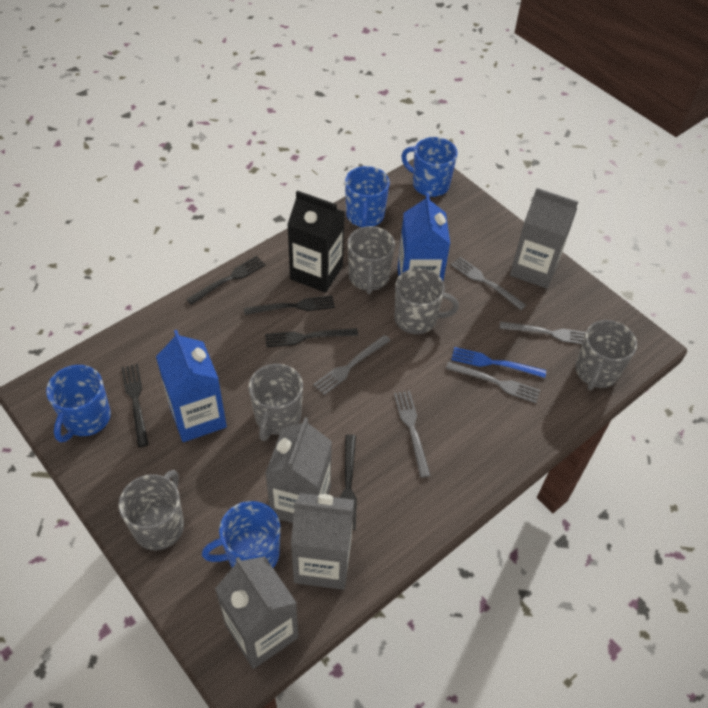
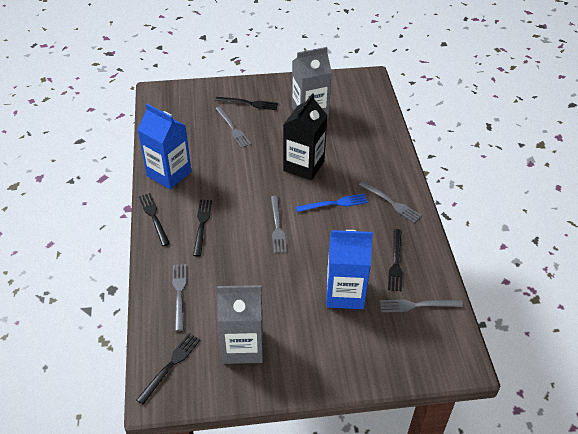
blue mug: [46,365,111,442] [202,501,281,568] [345,166,390,227] [401,137,458,197] = 4 -> none = 0
grey carton: [215,556,298,669] [265,417,332,523] [291,493,354,590] [510,188,578,289] = 4 -> [217,285,263,364] [292,47,332,119] = 2
grey mug: [118,470,184,550] [249,364,303,441] [347,226,395,294] [395,268,459,334] [576,320,637,390] = 5 -> none = 0

